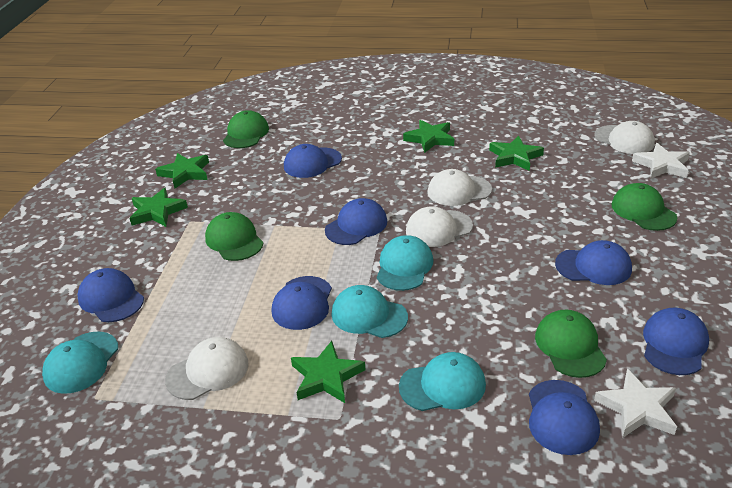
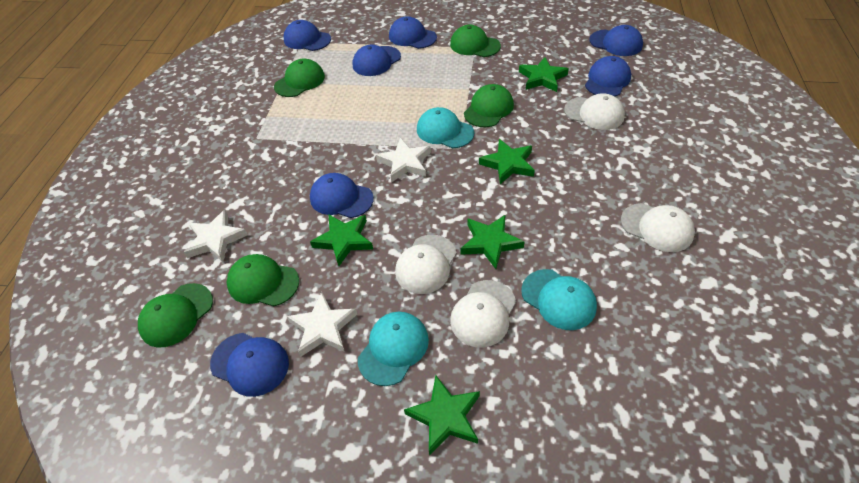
green cap: [205,212,263,261] [223,110,269,148] [535,310,607,378] [611,183,677,231] = 4 -> [138,283,213,348] [227,254,299,306] [274,59,325,97] [450,25,501,57] [464,84,514,127] = 5
turquoise cap: [42,331,118,394] [331,285,408,338] [377,235,433,291] [399,352,486,411] = 4 -> [358,312,429,386] [417,107,474,148] [521,269,597,330] = 3
white star: [594,368,677,437] [632,143,690,179] = 2 -> [184,210,248,262] [287,292,357,357] [376,138,431,182] = 3

